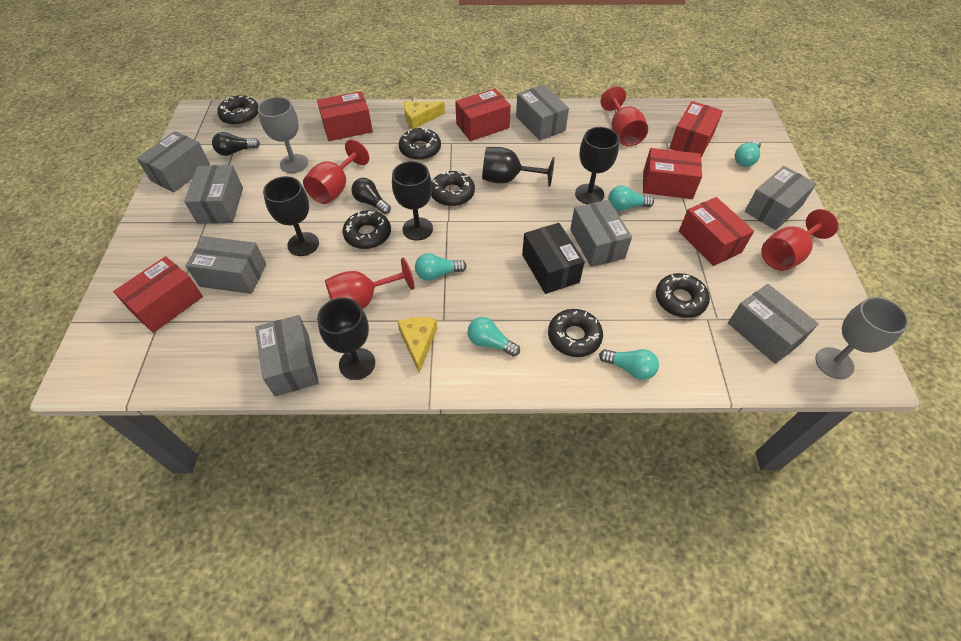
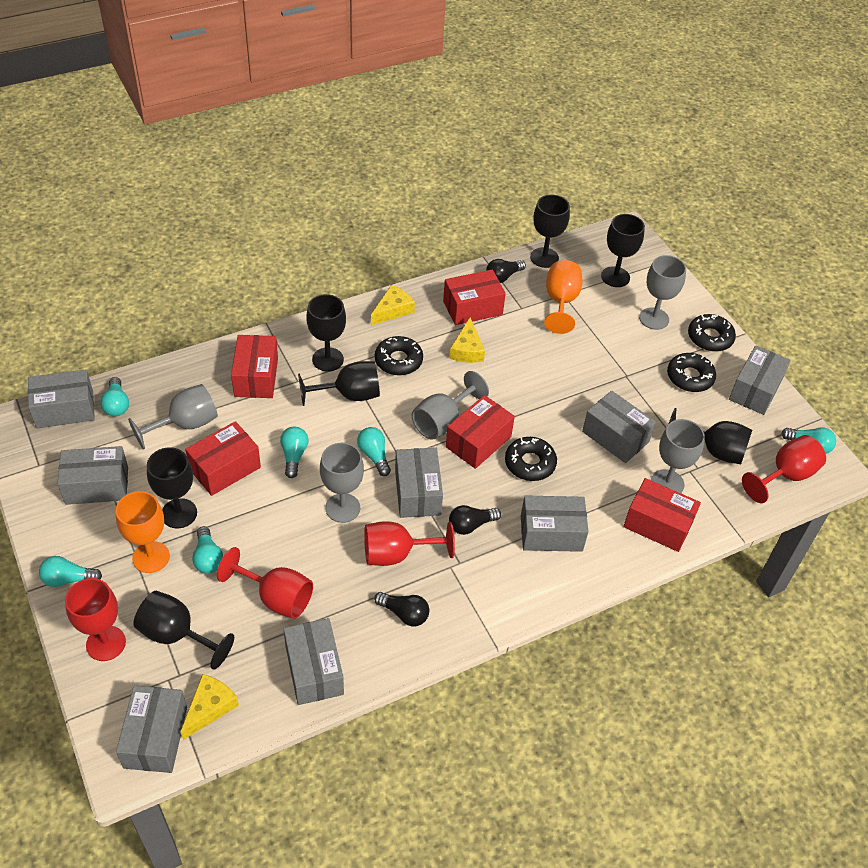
black box: [522,223,585,294] = 1 -> none = 0
black donut: [217,95,258,125] [343,210,391,249] [399,127,441,160] [431,171,475,206] [548,309,603,357] [656,273,710,318] = 6 -> [375,336,423,376] [505,437,557,481] [667,353,716,392] [688,314,736,352] = 4
black goblet: [263,176,319,256] [317,298,375,380] [392,161,433,241] [482,147,555,187] [575,127,619,204] = 5 -> [133,591,234,670] [147,447,197,528] [298,361,380,406] [306,294,346,371] [530,195,570,268] [601,214,645,287] [668,408,752,464] = 7
black light bulb: [212,132,260,156] [351,178,391,214] = 2 -> [374,592,429,626] [449,505,501,535] [486,259,526,283] = 3
grey goblet: [258,97,308,173] [815,297,909,379] = 2 -> [128,384,218,449] [320,443,364,523] [412,371,489,440] [639,255,686,330] [651,419,705,493] = 5
orange goblet: none = 0 -> [116,491,170,573] [544,260,583,334] = 2
red box: [113,256,203,333] [317,91,373,141] [455,88,511,141] [643,148,702,199] [669,101,723,157] [679,197,754,266] = 6 -> [185,421,261,496] [231,335,278,398] [443,270,506,325] [446,395,515,469] [623,478,701,552] = 5
turquoise light bulb: [415,253,467,281] [468,317,520,356] [599,349,659,380] [608,185,654,211] [735,140,761,167] = 5 -> [39,556,102,587] [100,377,129,416] [192,526,223,574] [280,427,308,478] [357,427,391,476] [781,427,836,454] = 6
yellow cheese: [397,317,438,373] [404,101,445,129] = 2 -> [180,674,239,740] [371,285,415,325] [449,317,485,363] = 3

